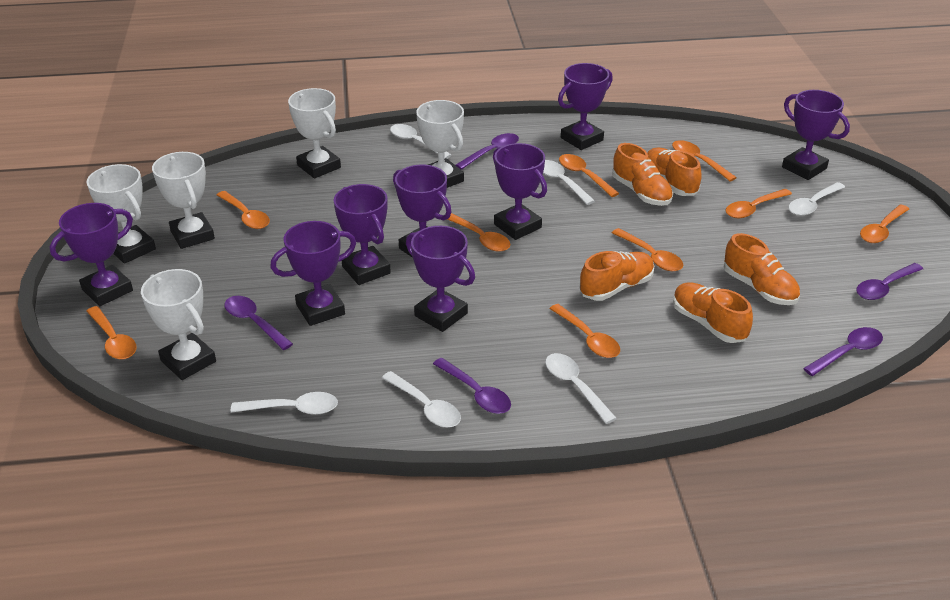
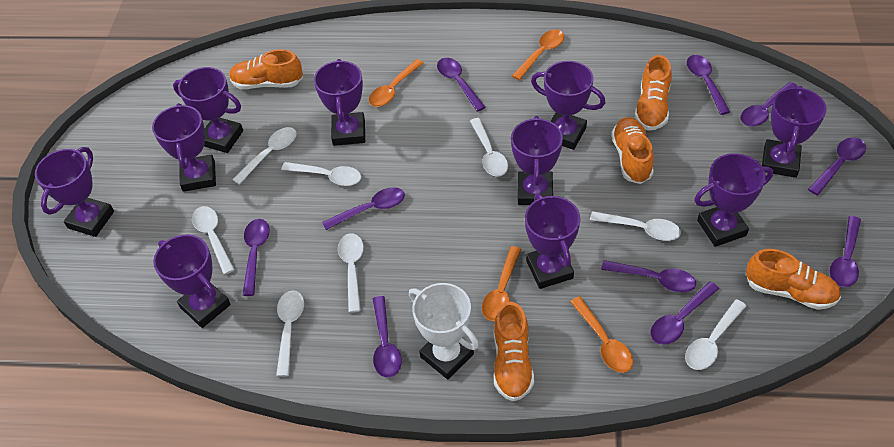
orange spoon: [86,306,137,359] [217,191,270,229] [447,213,511,252] [549,304,620,358] [559,154,619,197] [612,228,683,271] [672,140,737,182] [725,189,792,218] [860,204,909,243] = 9 -> [369,59,423,107] [482,246,522,321] [512,30,564,80] [570,296,633,373] = 4
purple spoon: [224,296,293,350] [433,358,511,414] [456,133,519,170] [803,327,883,376] [856,263,923,300] = 5 -> [243,219,269,296] [322,187,405,230] [373,296,402,378] [437,58,486,112] [601,260,696,292] [651,281,719,345] [687,55,730,115] [741,82,798,127] [808,137,866,195] [830,216,861,287] = 10
purple trophy: [50,203,133,306] [270,221,356,326] [333,184,391,285] [393,165,452,258] [406,226,475,332] [493,143,547,240] [558,63,613,150] [782,90,850,180] = 8 -> [35,147,114,237] [152,103,216,192] [153,234,231,328] [173,67,243,153] [314,59,365,146] [511,116,563,205] [525,194,580,289] [531,61,605,150] [694,153,773,247] [762,86,827,178] = 10
white spoon: [231,392,338,415] [382,371,461,428] [390,124,452,159] [543,160,595,205] [545,353,617,424] [788,182,845,216] = 6 -> [192,206,235,275] [232,127,297,185] [276,290,304,377] [281,162,361,186] [338,233,364,313] [470,118,508,177] [590,211,681,241] [685,299,746,370] = 8
white trophy: [87,164,156,264] [141,269,216,380] [152,152,215,249] [288,88,341,178] [416,100,464,188] = 5 -> [409,283,479,379] = 1

